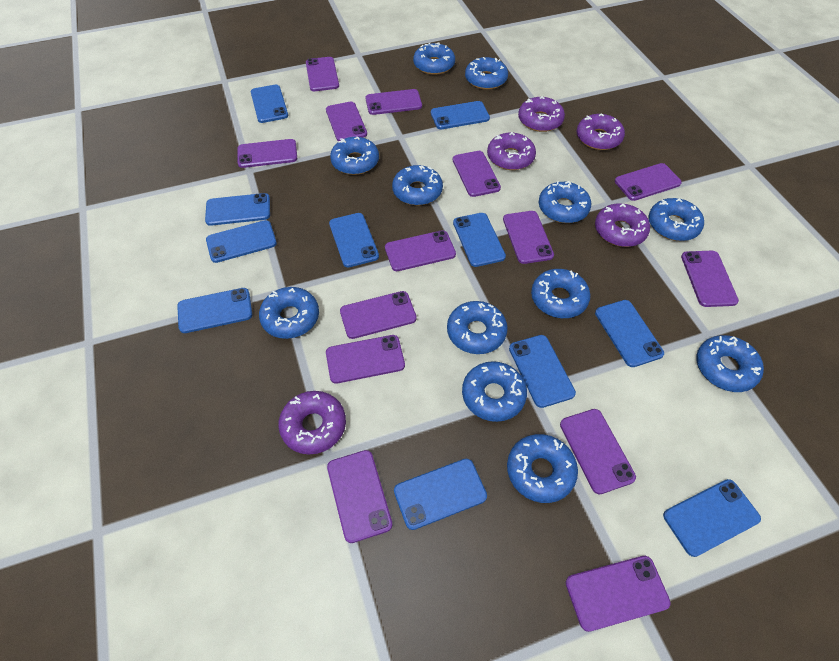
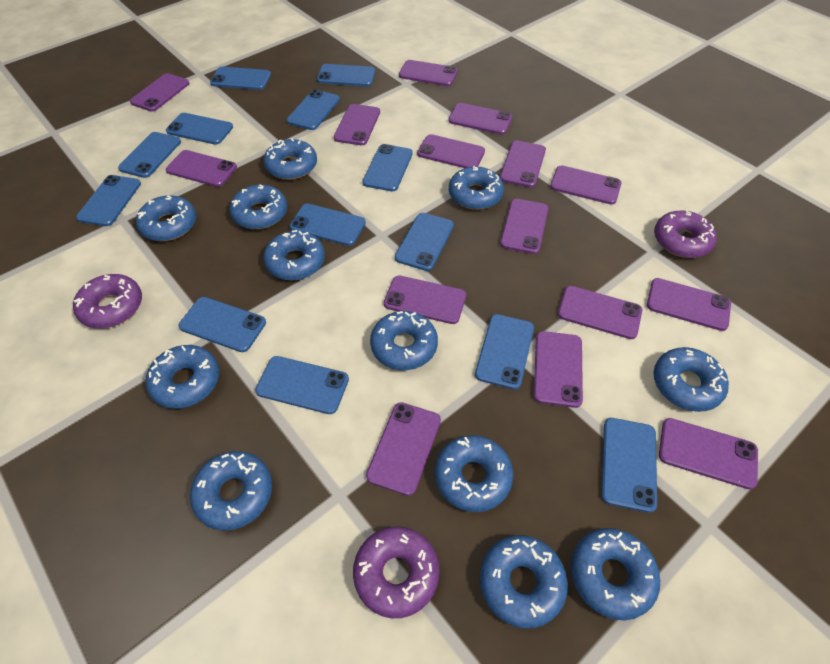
blue phone: [177,288,252,333] [205,193,270,226] [206,220,277,263] [251,84,288,123] [329,213,379,267] [394,458,487,530] [431,101,490,129] [453,213,506,267] [509,335,576,408] [595,300,664,367] [663,479,761,557] = 11 -> [76,175,141,226] [118,132,181,178] [166,113,233,145] [178,297,266,352] [210,67,271,90] [255,356,349,414] [287,89,340,130] [289,204,366,246] [317,64,375,86] [362,144,413,191] [395,213,454,271] [475,314,534,390] [601,418,657,513] = 13
purple donut: [278,391,346,455] [487,132,536,170] [518,96,565,132] [576,113,625,150] [595,203,650,247] = 5 -> [73,274,142,328] [353,526,440,618] [654,211,717,258] = 3
purple phone: [238,139,297,168] [306,57,339,91] [326,102,367,141] [326,335,405,384] [327,450,392,543] [340,291,417,339] [365,89,422,115] [385,230,456,271] [453,151,501,197] [503,211,554,264] [560,409,636,494] [566,556,671,632] [615,163,682,201] [681,251,739,307] = 14 -> [130,73,189,112] [166,150,237,187] [334,104,380,145] [366,402,441,496] [384,275,466,324] [399,60,458,86] [417,134,485,168] [448,103,512,134] [500,140,546,187] [500,199,549,254] [533,331,583,408] [550,165,621,205] [558,286,642,339] [647,278,731,331] [659,418,758,489] = 15

